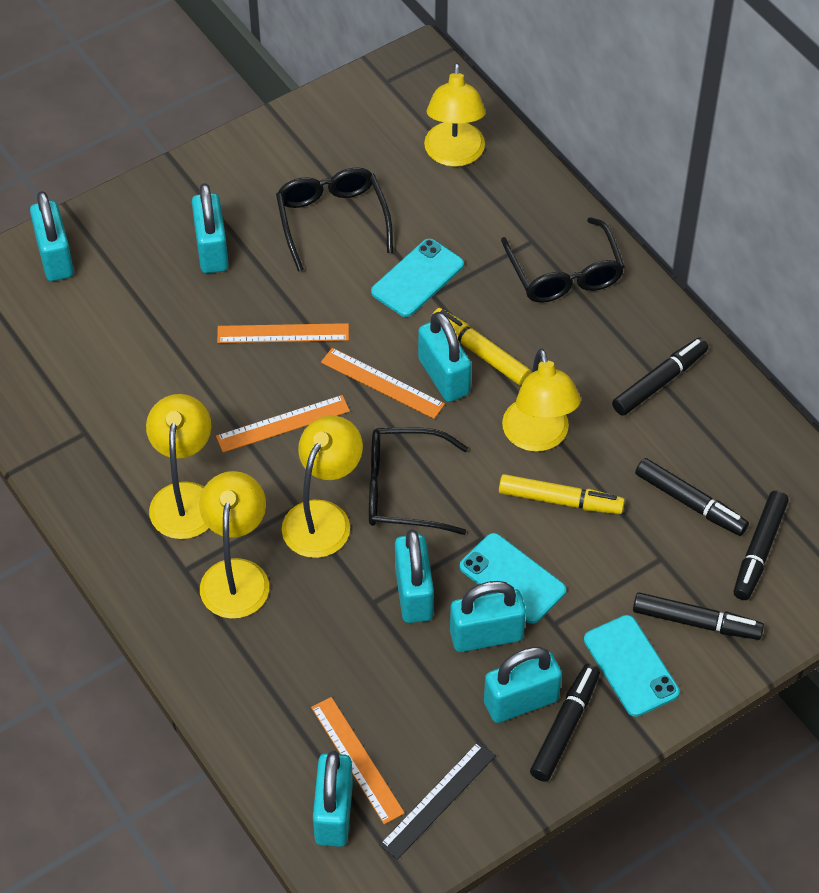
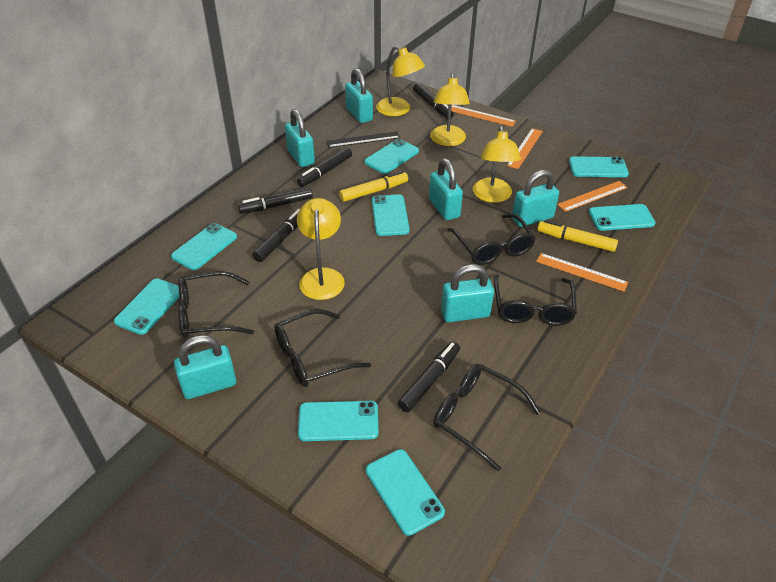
black glasses: [276,167,393,272] [369,428,468,535] [501,217,625,303] = 3 -> [178,271,254,339] [274,309,371,387] [433,364,541,472] [447,214,536,265] [494,274,577,326] = 5
turquoise padlock: [30,191,74,281] [192,183,229,273] [313,751,353,847] [395,529,434,623] [418,312,471,402] [450,581,526,652] [484,647,562,723] = 7 -> [174,335,236,399] [285,109,315,167] [345,68,373,123] [429,158,463,220] [441,264,494,322] [512,170,559,227] = 6
turquoise phone: [371,239,464,317] [460,533,566,624] [584,615,680,717] = 3 -> [114,278,180,335] [171,223,237,270] [298,401,379,441] [364,139,419,174] [366,449,445,536] [372,194,410,236] [569,156,629,177] [589,204,656,231] = 8
yellow lamp: [146,394,211,539] [199,471,269,619] [282,416,363,558] [424,63,486,167] [502,349,581,452] = 5 -> [297,198,345,300] [376,46,425,116] [430,74,470,146] [473,126,521,203] = 4

